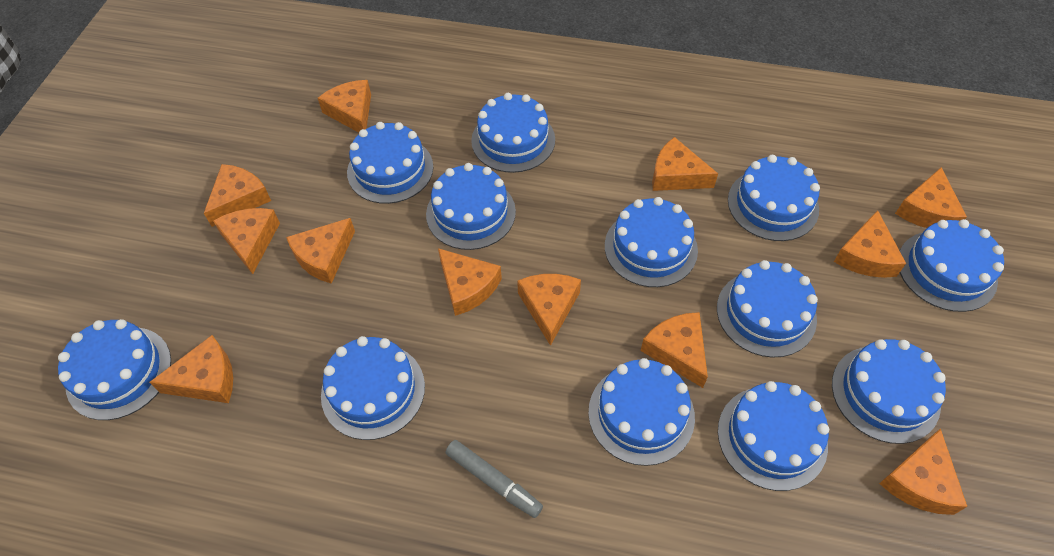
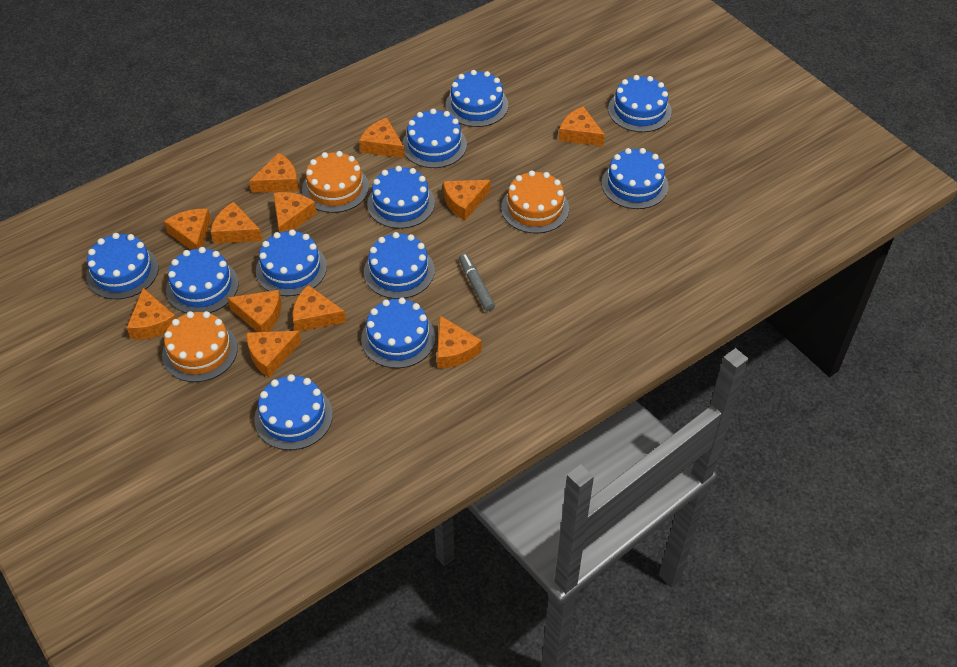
blue cake: [58,319,171,420] [321,336,425,440] [347,122,433,204] [426,163,516,250] [471,93,555,173] [588,358,695,466] [605,197,698,287] [717,260,818,358] [718,381,829,491] [728,155,820,241] [832,339,946,444] [900,219,1004,312] = 12 -> [86,233,159,299] [166,247,238,313] [254,374,333,450] [256,229,327,296] [361,297,435,368] [364,232,435,299] [367,166,435,229] [402,108,467,168] [446,70,508,127] [601,148,668,209] [608,75,672,132] = 11
orange cake: none = 0 -> [162,311,238,382] [302,151,369,213] [501,170,569,234] = 3

